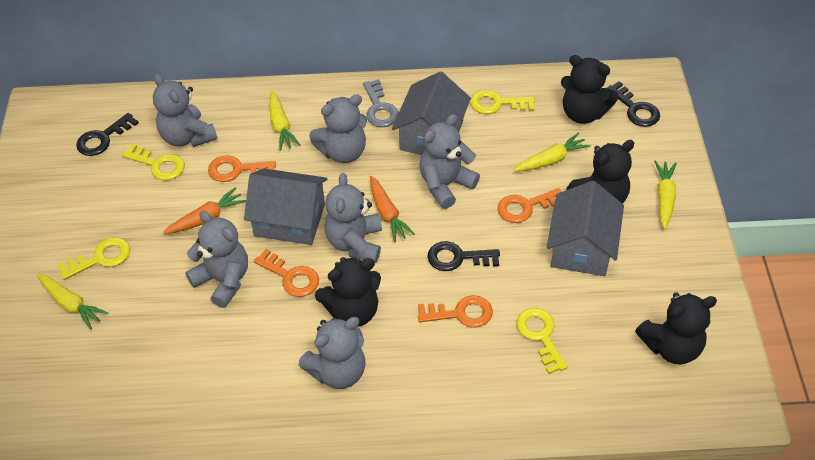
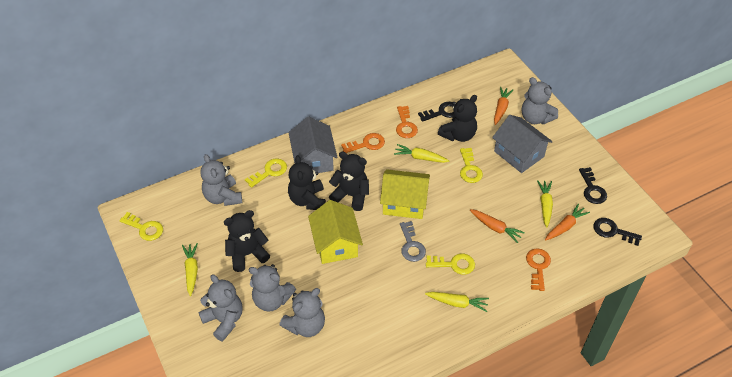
grey house: [244,168,327,245] [392,72,471,155] [547,181,624,276] = 3 -> [288,117,337,173] [492,115,553,173] = 2
grey teddy bear: [153,74,217,147] [186,211,248,308] [299,317,366,389] [309,94,367,163] [324,173,382,263] [419,114,480,209] = 6 -> [198,274,243,342] [200,154,242,206] [249,264,296,312] [280,288,325,337] [522,77,558,124] = 5
orange carrot: [163,187,246,234] [370,176,415,242] = 2 -> [470,209,525,243] [494,87,513,125] [545,204,590,240] = 3
orange key: [208,155,276,182] [254,249,319,297] [418,295,493,328] [498,188,562,223] = 4 -> [341,133,385,153] [396,106,418,138] [526,248,551,291] = 3
yellow house: none = 0 -> [308,200,363,264] [380,169,430,219] = 2

